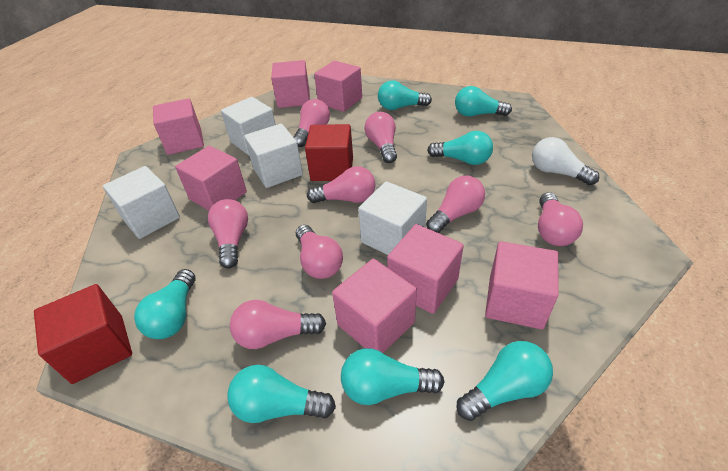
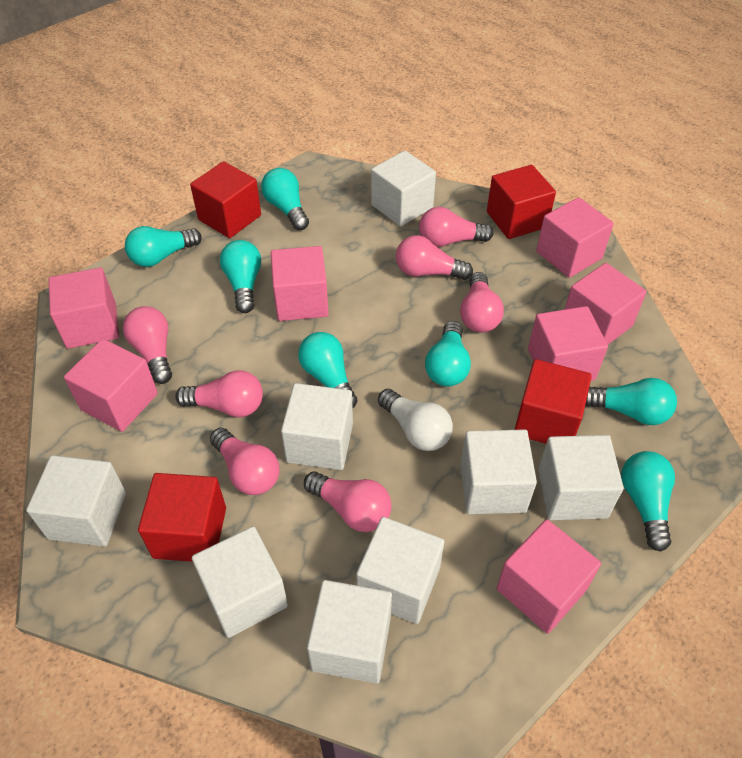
pink light bulb: [208,199,248,268] [230,300,326,349] [294,99,330,147] [296,225,343,279] [307,166,375,203] [364,112,397,163] [426,176,485,233] [538,192,583,246] = 8 -> [123,306,172,384] [175,370,263,417] [210,428,279,495] [304,471,392,532] [396,235,473,280] [419,207,493,247] [460,272,504,332] = 7
red cube: [34,284,132,384] [305,124,353,181] = 2 -> [138,473,226,562] [190,161,261,238] [487,165,556,239] [514,359,592,444] = 4
white cube: [103,166,180,239] [221,97,276,155] [244,124,303,188] [358,181,427,255] = 4 -> [26,455,126,547] [192,526,288,638] [281,383,353,470] [307,580,392,684] [356,517,444,624] [371,151,436,226] [460,429,537,514] [538,435,624,520] = 8

